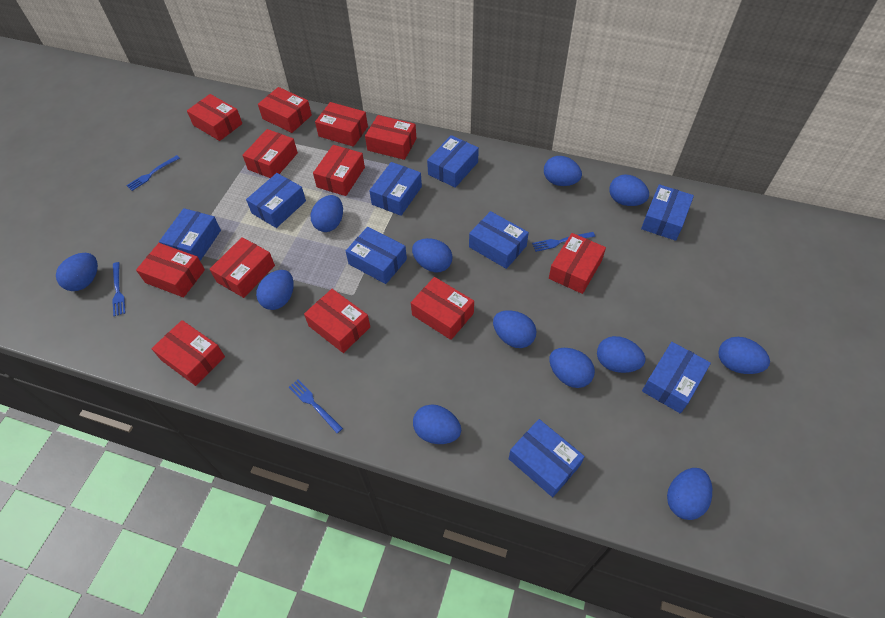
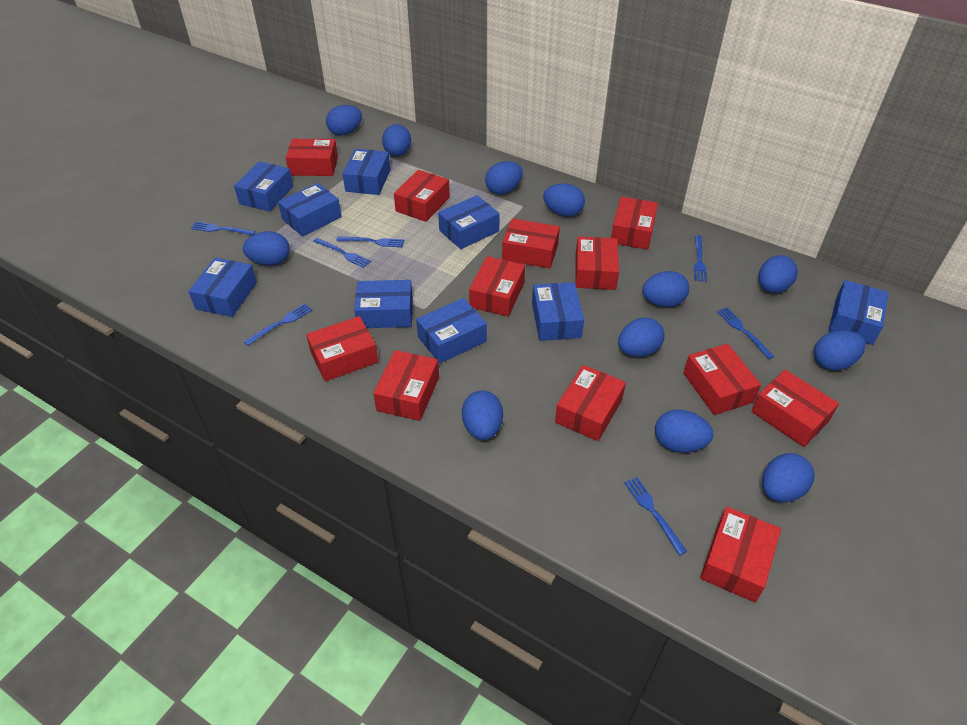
blue fork: [112,262,125,316] [126,155,180,191] [289,379,343,433] [532,232,595,252] = 4 -> [191,222,256,235] [244,304,312,346] [313,238,371,268] [336,237,404,248] [624,477,687,555] [694,235,707,282] [717,307,775,359] = 7

